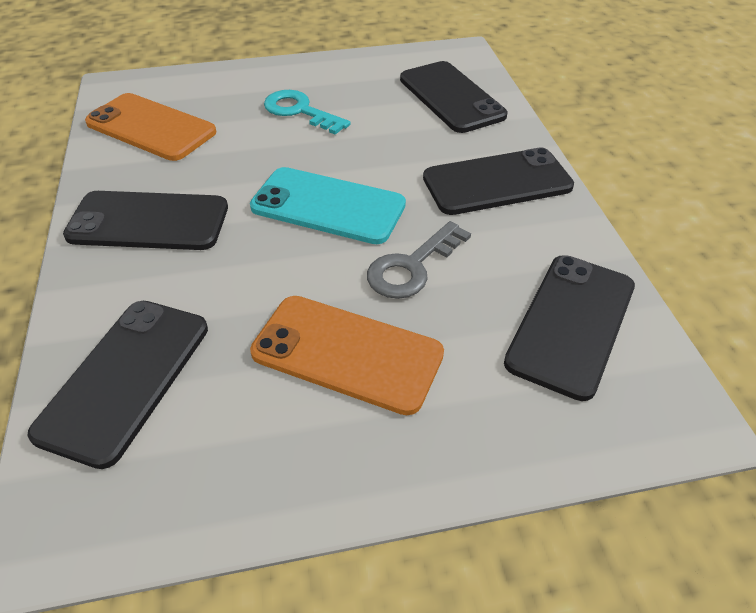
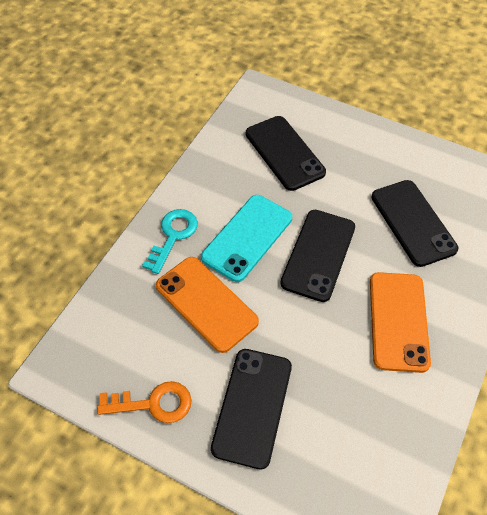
black phone: [27,301,208,469] [63,191,228,250] [400,61,507,133] [423,147,574,215] [504,255,635,401] = 5 -> [211,349,292,470] [246,116,326,191] [280,210,355,302] [371,180,458,267] = 4
grey key: [367,221,471,299] = 1 -> none = 0
orange key: none = 0 -> [97,381,192,423] = 1

